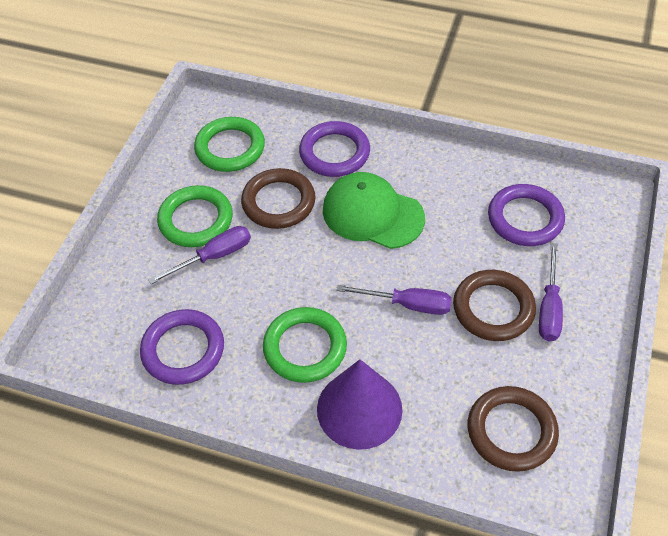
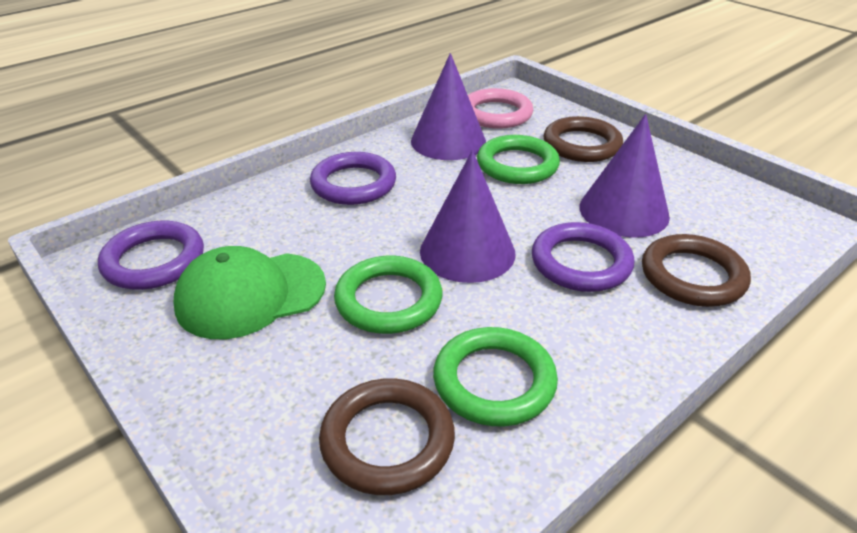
pink ring: none = 0 -> [468,88,533,129] = 1
purple cone: [317,359,402,450] = 1 -> [411,53,486,160] [420,150,515,283] [579,114,670,238] = 3
purple screwdriver: [148,226,251,284] [336,285,452,315] [539,243,563,341] = 3 -> none = 0

